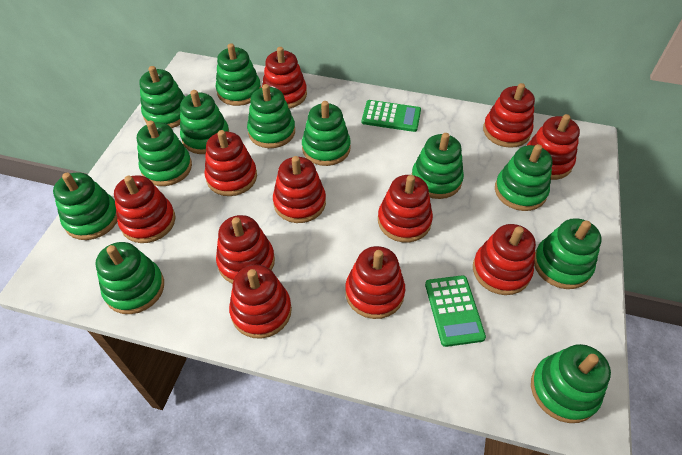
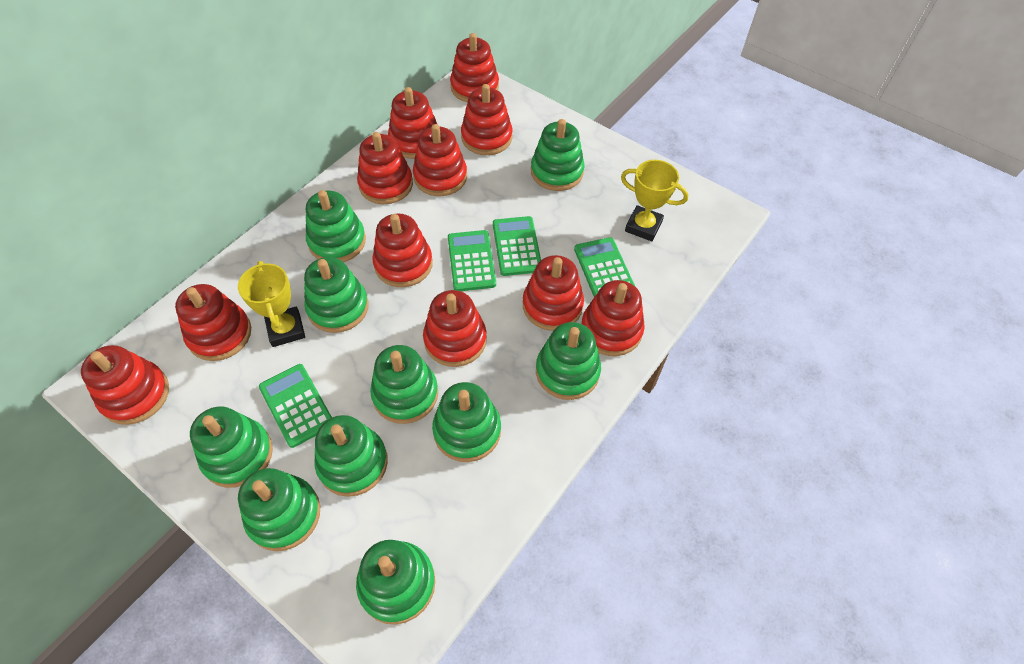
green calculator: [362,100,421,132] [425,275,486,347] = 2 -> [259,364,332,448] [448,230,496,291] [493,216,541,276] [574,237,635,297] = 4
green stacking toy: [53,172,117,240] [96,242,164,314] [137,120,192,186] [139,66,185,128] [180,90,229,154] [216,43,261,106] [247,84,295,148] [302,101,351,166] [411,133,464,199] [495,144,552,211] [531,344,611,423] [534,218,601,289] = 12 -> [190,406,273,488] [238,468,320,551] [304,257,369,333] [306,190,366,262] [315,415,388,497] [356,540,435,625] [370,345,438,424] [432,382,501,462] [531,119,585,191] [536,322,601,400] = 10
yellow trophy: none = 0 -> [238,261,305,347] [621,160,688,241] = 2

